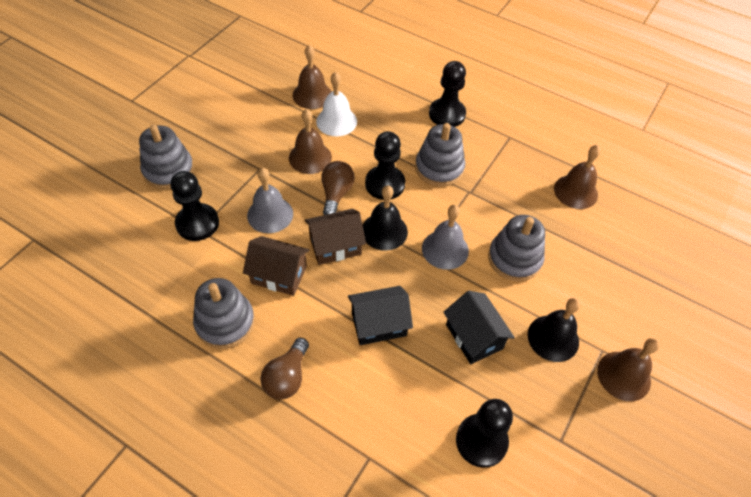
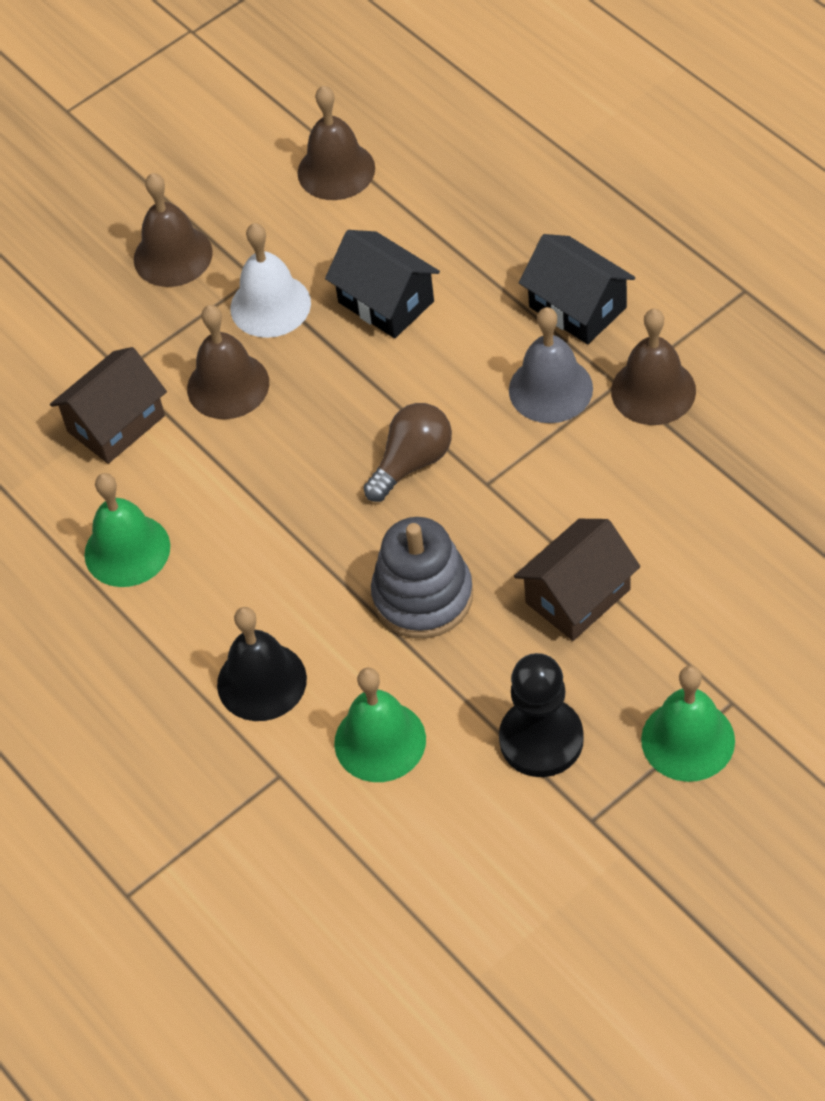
black bell: [363,185,408,251] [528,298,580,362] = 2 -> [217,607,307,721] = 1
black pawn: [170,171,219,241] [365,131,405,200] [429,61,466,127] [456,399,513,468] = 4 -> [499,653,584,777] = 1
brown light bulb: [260,338,309,399] [321,161,355,215] = 2 -> [363,403,452,502] = 1
green bell: none = 0 -> [84,473,170,587] [334,668,426,782] [641,666,735,782] = 3
grey bell: [247,168,293,233] [422,205,469,270] = 2 -> [509,307,593,423] = 1
grey stacking toy: [139,124,194,190] [193,278,255,349] [415,123,465,187] [488,215,545,282] = 4 -> [371,517,473,638] = 1

